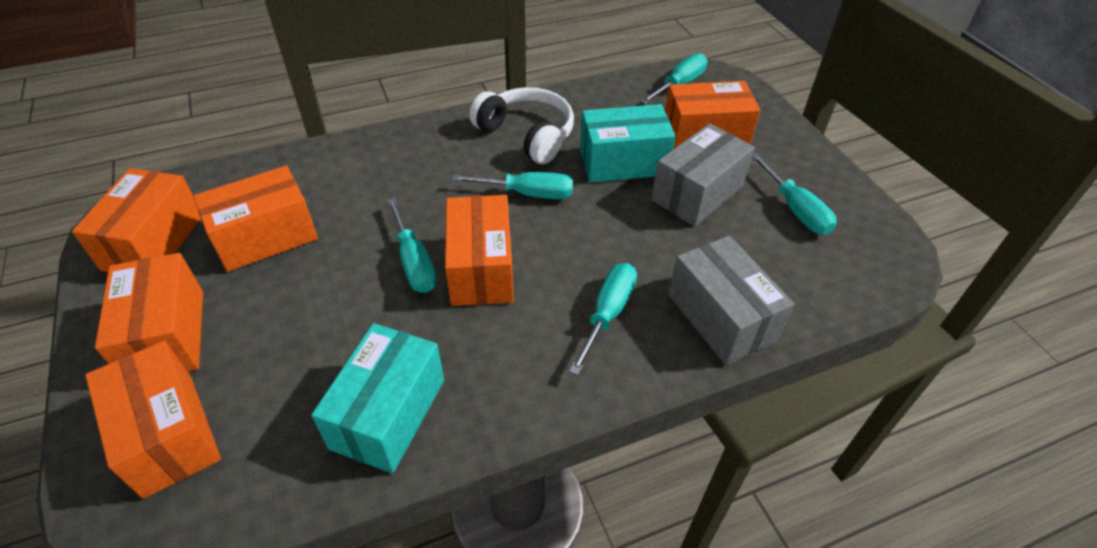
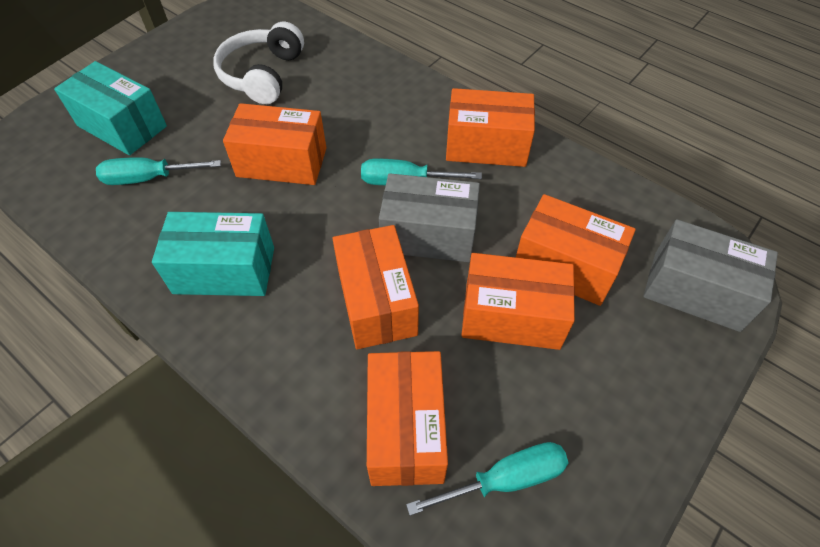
turquoise screwdriver: [387,197,437,293] [452,172,573,199] [569,263,637,376] [640,53,708,104] [752,153,837,235] = 5 -> [96,157,221,185] [361,159,482,185] [406,442,569,516] = 3

